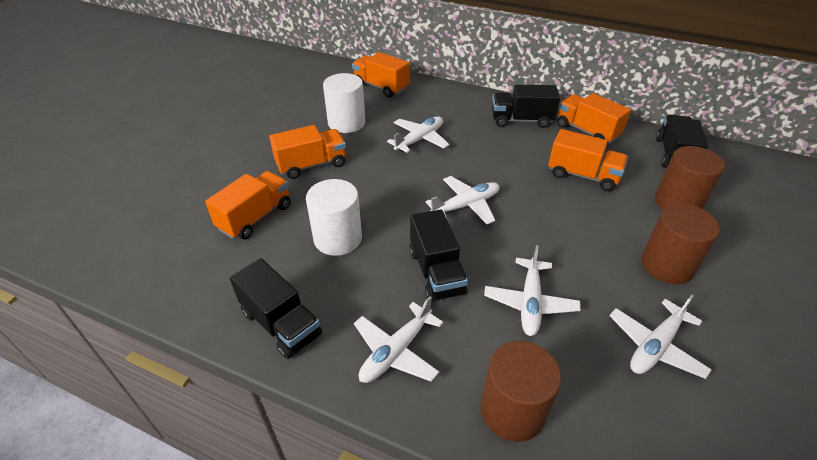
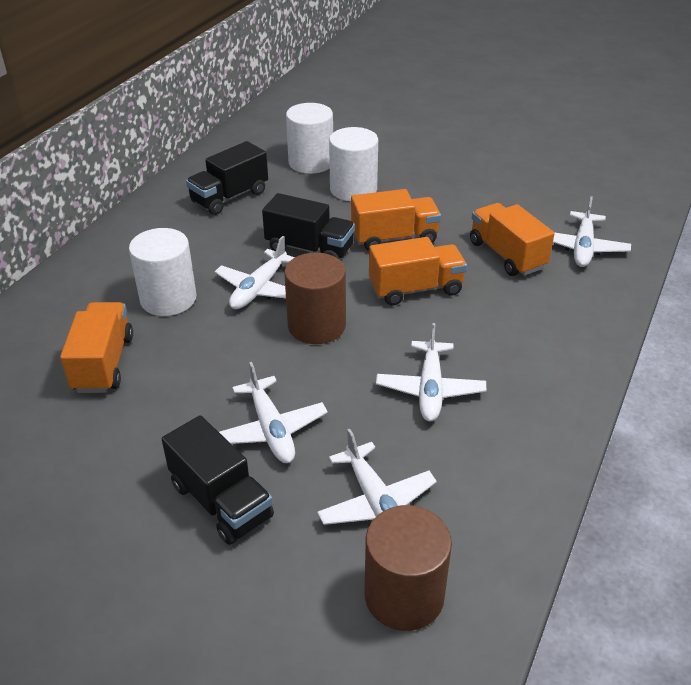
black truck: [230,258,322,359] [409,209,468,302] [492,84,560,128] [656,115,708,168] = 4 -> [162,415,274,545] [186,141,268,215] [262,193,355,260] = 3
brown cylinder: [481,341,561,442] [641,204,720,284] [655,146,725,210] = 3 -> [284,253,346,344] [364,505,452,631] = 2
orange truck: [205,171,291,239] [269,125,346,179] [352,52,409,97] [548,129,628,191] [557,93,631,144] = 5 -> [60,302,133,393] [351,189,441,251] [369,237,467,305] [470,203,555,276] = 4
white cylinder: [306,179,362,256] [323,73,365,133] = 2 -> [129,228,197,316] [286,103,333,174] [329,127,378,201] = 3

